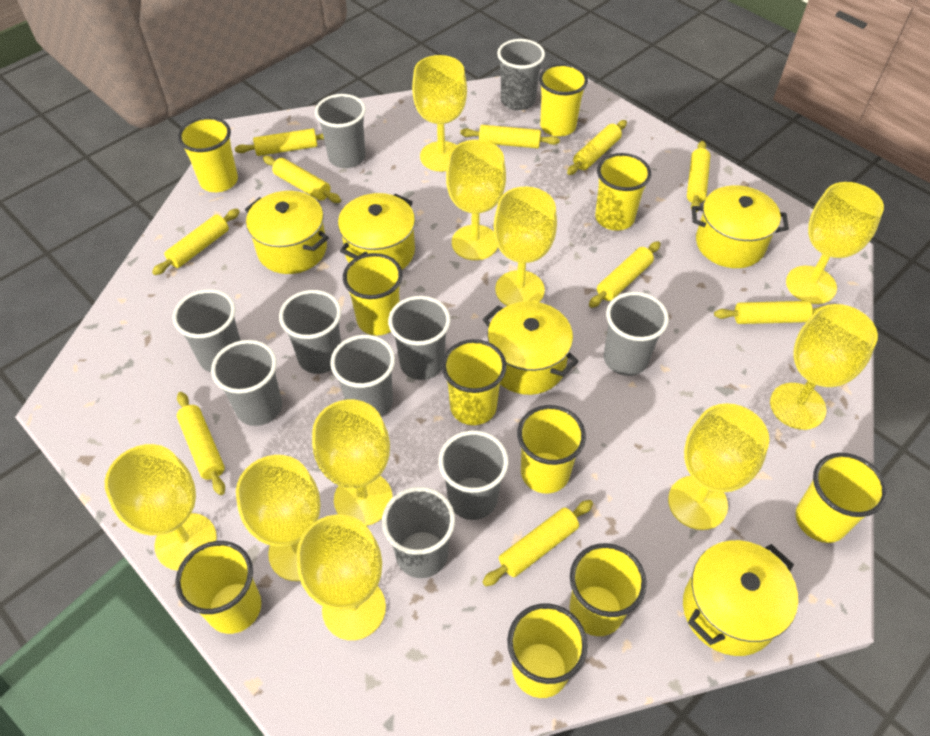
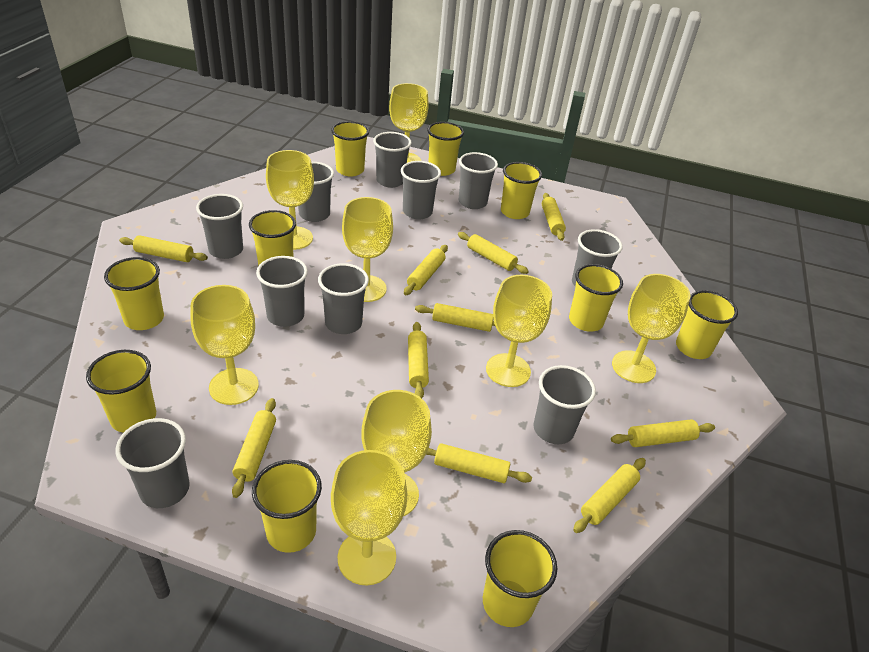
yellow goblet: [105,444,217,571] [236,455,321,581] [297,515,386,640] [312,400,393,526] [412,55,467,172] [446,140,506,260] [494,187,557,306] [668,403,769,530] [770,304,878,430] [786,182,884,304] = 10 -> [190,285,259,405] [266,150,314,250] [331,450,407,586] [342,197,393,302] [361,390,432,516] [389,83,429,163] [486,275,552,387] [612,274,691,383] = 8
yellow pot: [245,191,329,274] [338,193,415,270] [483,301,579,395] [683,540,798,656] [692,185,789,268] = 5 -> none = 0

